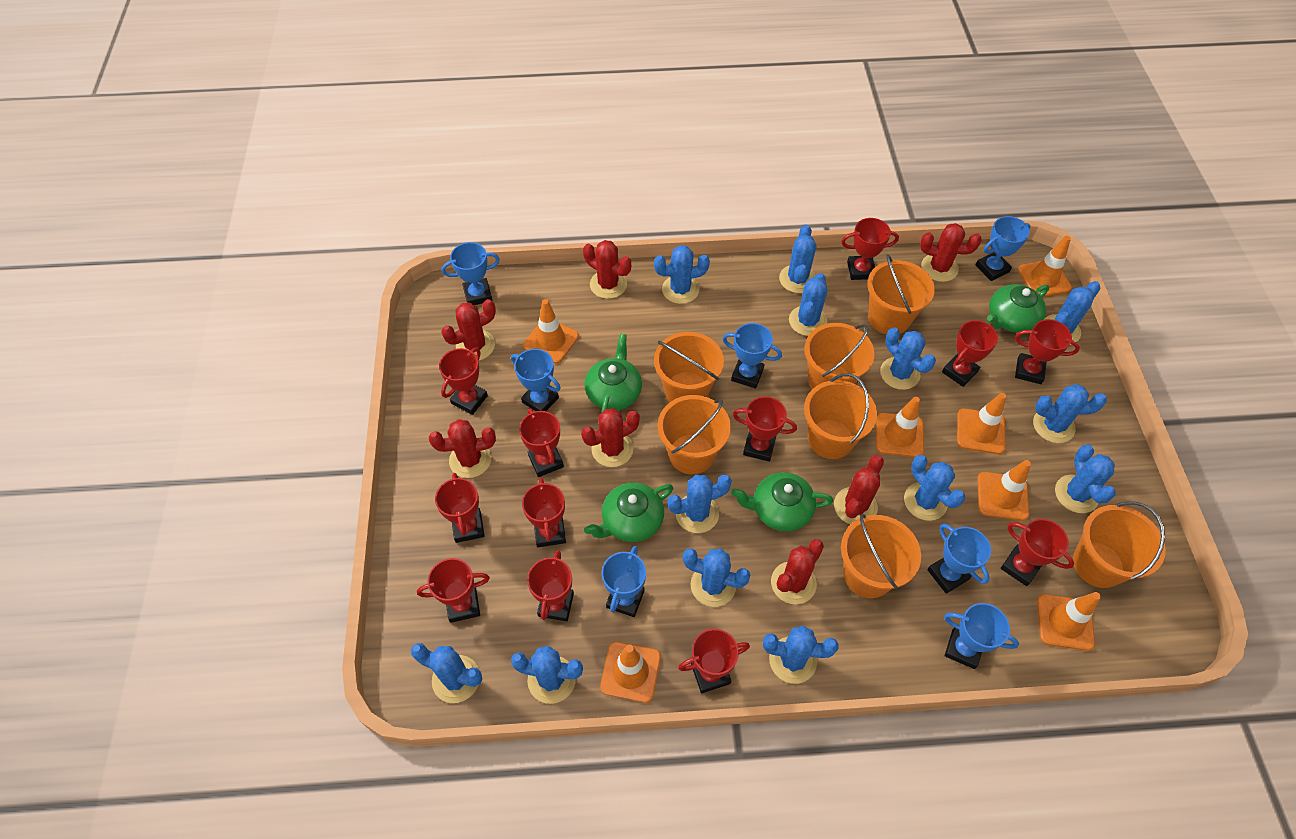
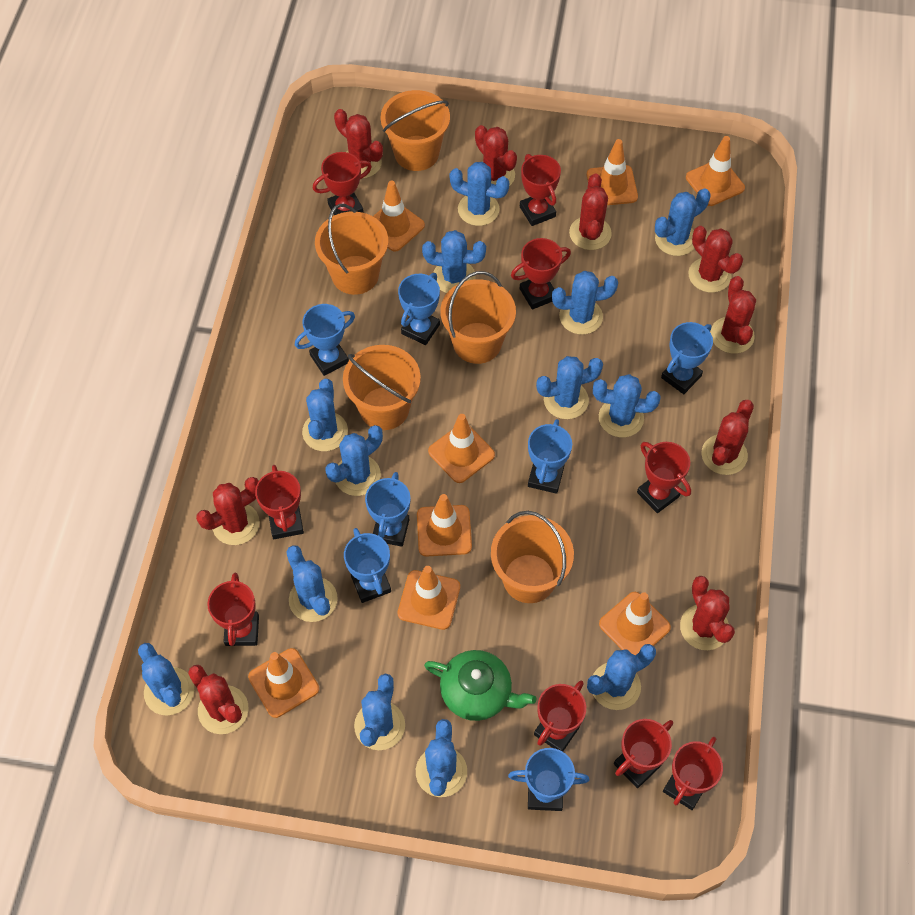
green teapot: [584,334,642,413] [584,482,673,542] [731,472,833,532] [987,284,1049,333] = 4 -> [424,650,536,721] = 1
orange bucket: [654,332,724,402] [658,395,731,474] [804,323,875,390] [804,373,877,459] [841,514,921,598] [867,254,935,334] [1073,501,1166,588] = 7 -> [315,204,388,295] [343,345,421,430] [381,90,450,171] [440,271,516,364] [491,511,574,603] = 5
orange traffic cone: [523,299,579,364] [600,642,661,703] [876,397,924,457] [957,393,1006,454] [978,460,1031,521] [1018,236,1072,297] [1037,592,1101,651] = 7 -> [248,648,319,718] [373,181,425,252] [397,566,460,630] [417,494,472,557] [428,414,495,483] [587,139,638,205] [599,592,671,655] [686,136,745,206] = 8
red cactus: [429,419,496,478] [441,299,496,361] [581,408,640,467] [583,240,631,299] [771,539,824,604] [834,455,884,525] [920,223,981,282] = 7 -> [188,665,248,734] [196,477,260,545] [334,109,383,179] [475,125,517,186] [569,173,612,250] [680,576,735,650] [688,226,743,293] [701,400,754,475] [710,276,756,354] = 9
red trophy: [417,558,490,623] [435,473,484,543] [439,348,488,415] [519,408,564,477] [522,477,566,547] [527,550,574,621] [678,629,750,693] [733,396,797,462] [841,218,899,280] [942,320,998,387] [1001,519,1074,586] [1015,319,1080,384] = 12 -> [207,573,259,646] [255,465,304,539] [313,152,372,215] [511,238,571,310] [520,154,561,226] [534,680,586,752] [614,719,673,788] [637,442,691,513] [663,737,723,810] = 9

